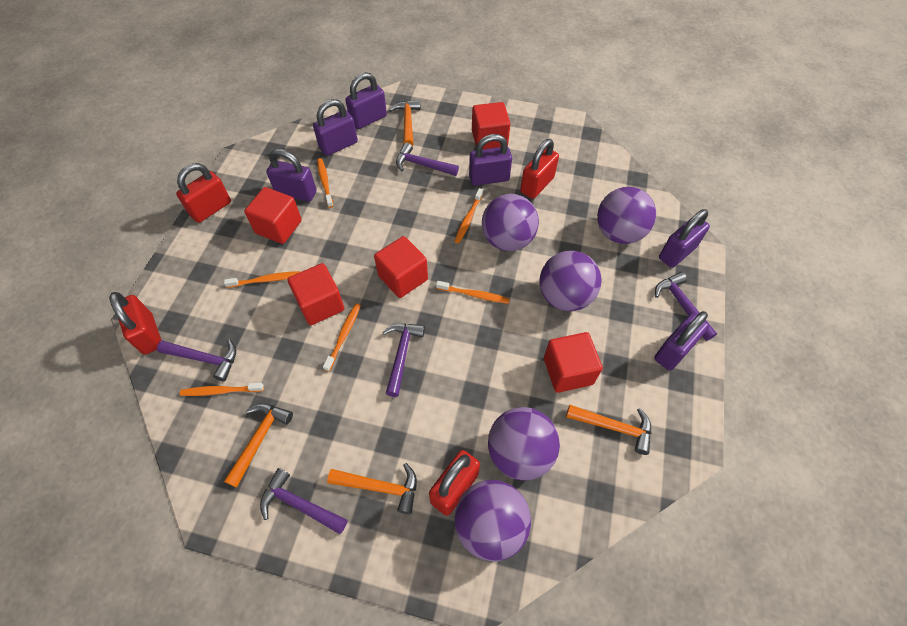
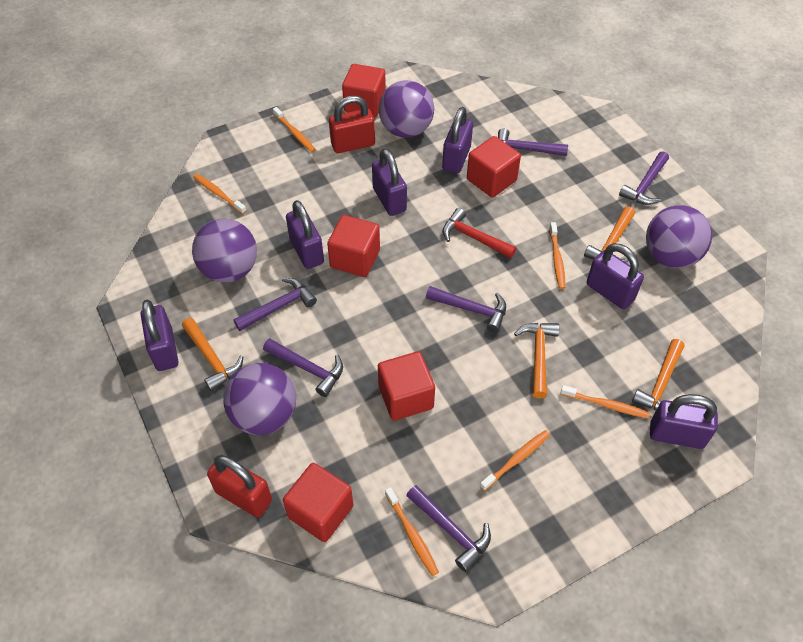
purple ball: [455,480,531,561] [482,194,539,251] [488,407,560,481] [540,251,602,311] [597,187,656,244] = 5 -> [192,219,257,282] [223,363,296,435] [379,80,434,138] [646,205,712,268] = 4
purple hammer: [157,340,236,381] [260,468,347,534] [382,324,425,397] [396,143,459,176] [655,272,717,341] = 5 -> [233,278,317,331] [263,338,343,397] [406,485,491,572] [426,286,506,333] [498,128,568,156] [619,151,669,205] = 6
red hammer: none = 0 -> [442,208,517,258] = 1
red padlock: [109,292,162,354] [176,163,231,223] [429,450,480,516] [520,139,559,199] = 4 -> [207,455,272,517] [329,96,375,153] = 2

